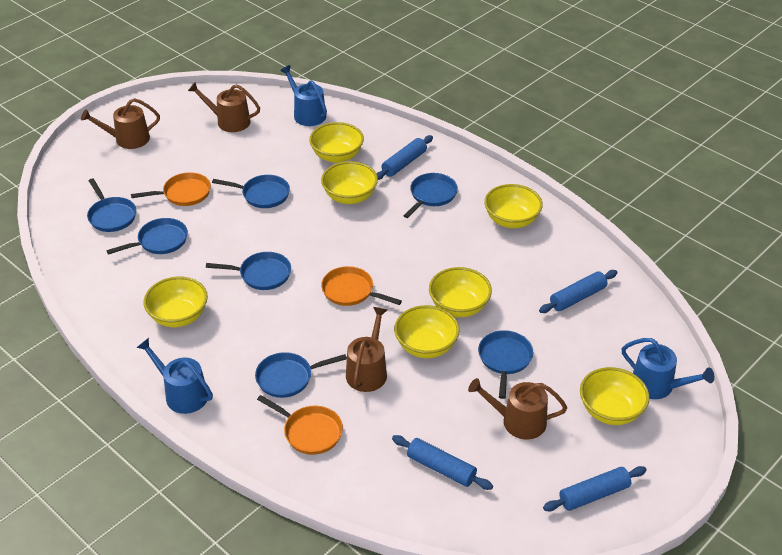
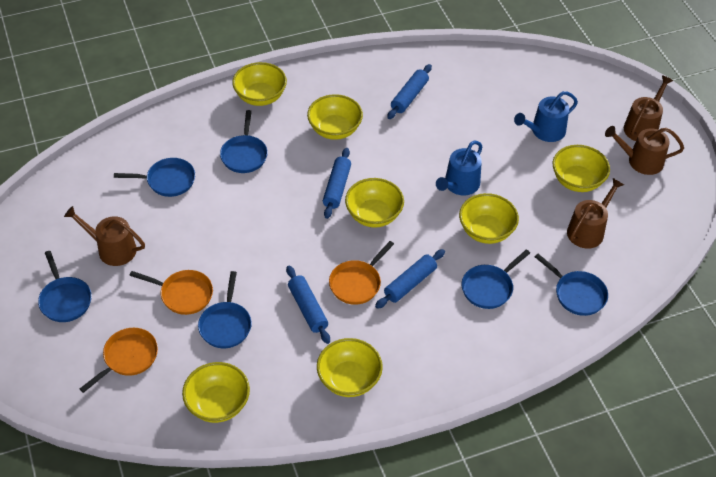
blue pan: [87,178,136,232] [106,218,188,255] [206,252,291,290] [212,175,290,208] [255,352,347,398] [404,173,458,218] [478,330,533,399] = 7 -> [38,251,92,322] [114,158,195,197] [198,271,252,348] [220,110,268,173] [462,250,530,309] [535,254,608,316] = 6
blue watering can: [137,338,213,414] [280,65,327,126] [622,338,715,399] = 3 -> [436,141,482,196] [514,91,578,142] = 2

